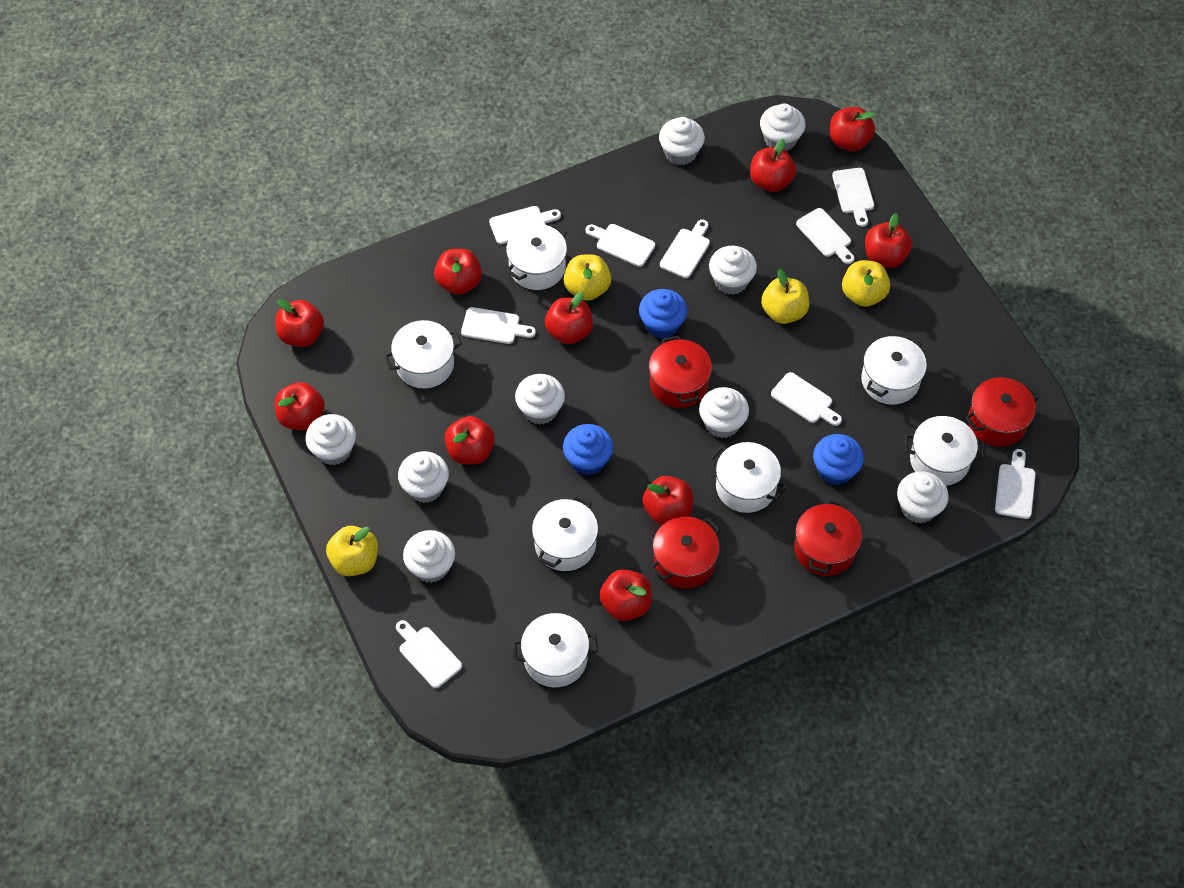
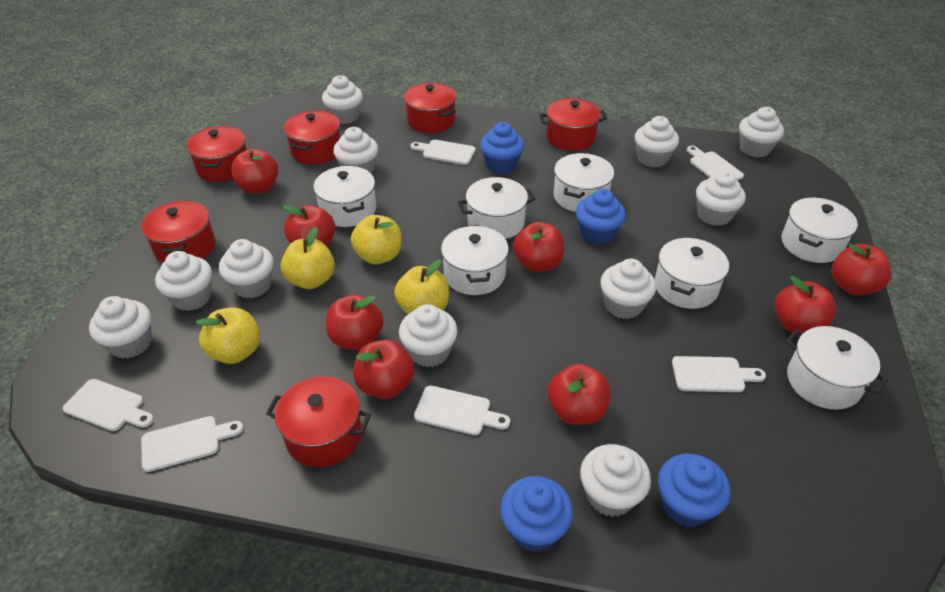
blue cupcake: [563,424,613,475] [639,289,687,339] [813,434,864,486] = 3 -> [480,122,524,174] [500,476,573,552] [576,189,626,245] [658,454,730,527] = 4
red apple: [275,382,325,430] [276,299,324,347] [434,249,482,295] [444,416,495,465] [545,292,593,344] [599,569,652,621] [642,476,693,525] [750,139,796,192] [830,107,875,151] [865,213,912,268] = 10 -> [231,149,279,194] [283,205,335,247] [326,295,383,350] [353,339,415,399] [513,222,564,272] [548,364,610,425] [775,276,836,335] [832,244,891,295] = 8
red pot: [649,336,712,408] [651,516,721,589] [794,499,862,576] [965,377,1040,447] = 4 -> [142,200,215,263] [187,126,247,182] [266,376,371,467] [284,110,340,165] [404,83,456,133] [539,98,607,151] = 6
white cupcake: [305,414,356,466] [398,451,449,503] [403,530,455,583] [515,374,565,425] [659,117,705,165] [699,387,749,438] [709,246,757,295] [760,104,806,151] [897,471,949,523] = 9 -> [89,296,152,359] [155,251,212,311] [219,239,274,298] [322,75,363,124] [333,127,378,173] [399,304,458,367] [580,444,651,517] [600,259,656,319] [635,116,679,167] [696,171,746,226] [739,107,784,158] = 11
white cutting board: [396,620,462,688] [461,307,536,344] [489,206,561,244] [585,224,655,267] [660,220,710,278] [771,372,842,426] [796,208,855,264] [832,168,874,227] [995,449,1036,519] = 9 -> [63,379,154,431] [141,416,243,472] [411,140,476,165] [414,386,510,435] [672,356,766,392] [687,146,744,181] = 6

